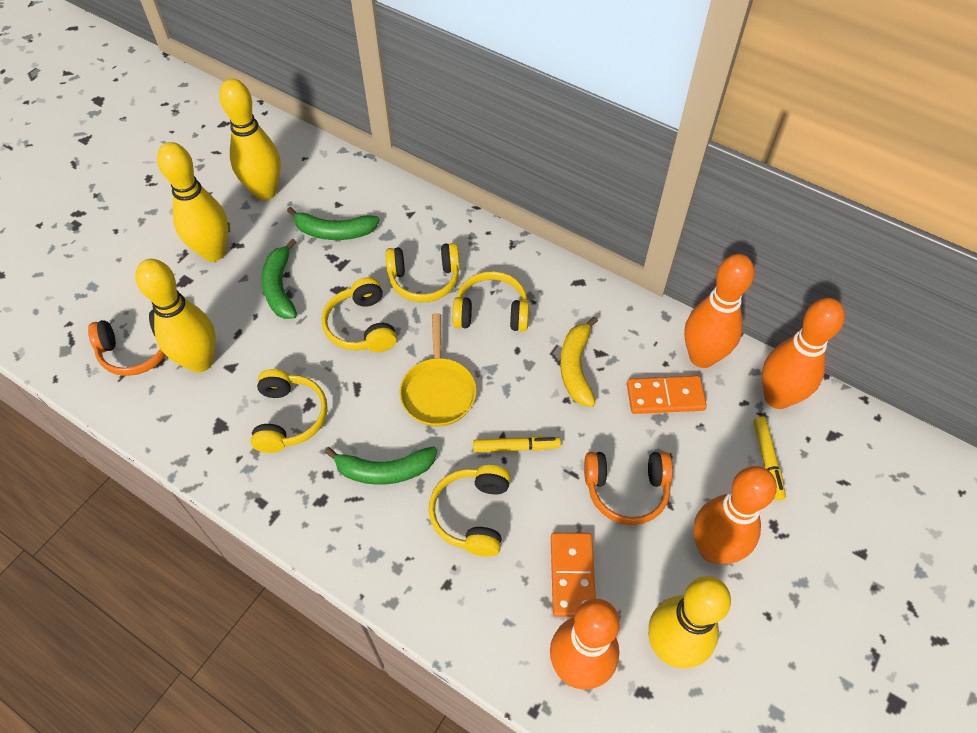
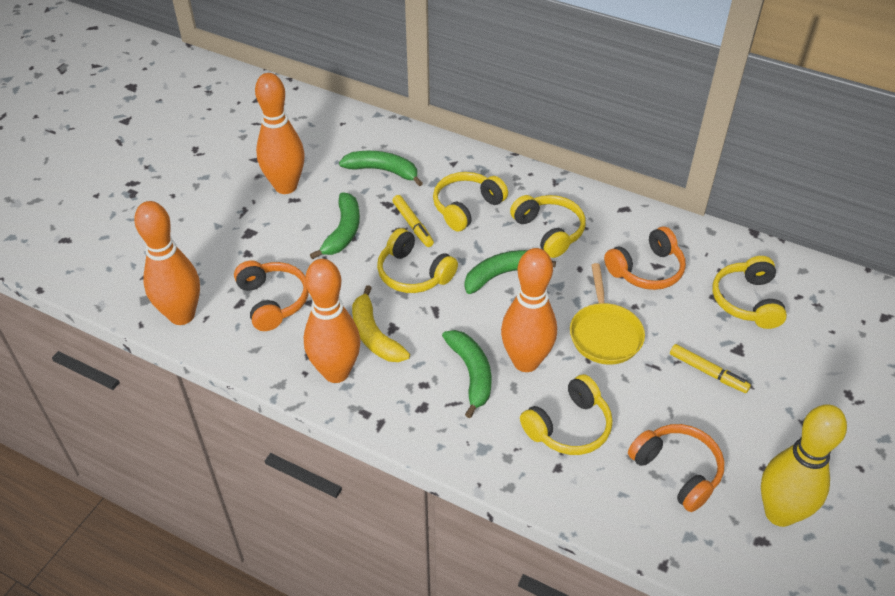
green banana: [262,239,297,319] [287,207,380,240] [324,446,437,485] = 3 -> [310,192,360,259] [339,151,423,186] [442,330,491,418] [465,250,556,294] = 4
orange domino: [551,533,596,617] [627,376,707,414] = 2 -> none = 0
orange headphones: [88,310,166,376] [584,452,673,525] = 2 -> [234,261,309,331] [604,227,686,290] [628,424,725,512] = 3
yellow bowling pin: [135,259,216,373] [157,142,229,262] [219,79,281,200] [648,576,731,668] = 4 -> [761,404,847,527] = 1

